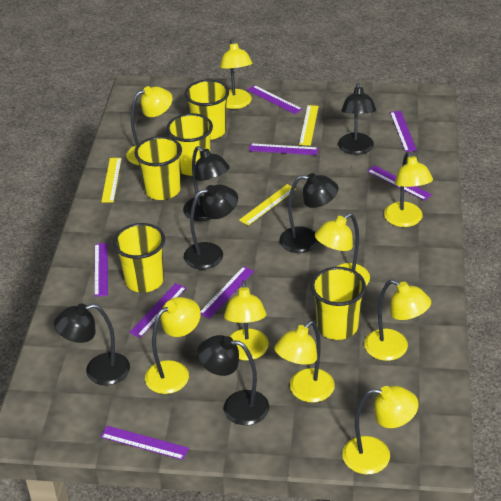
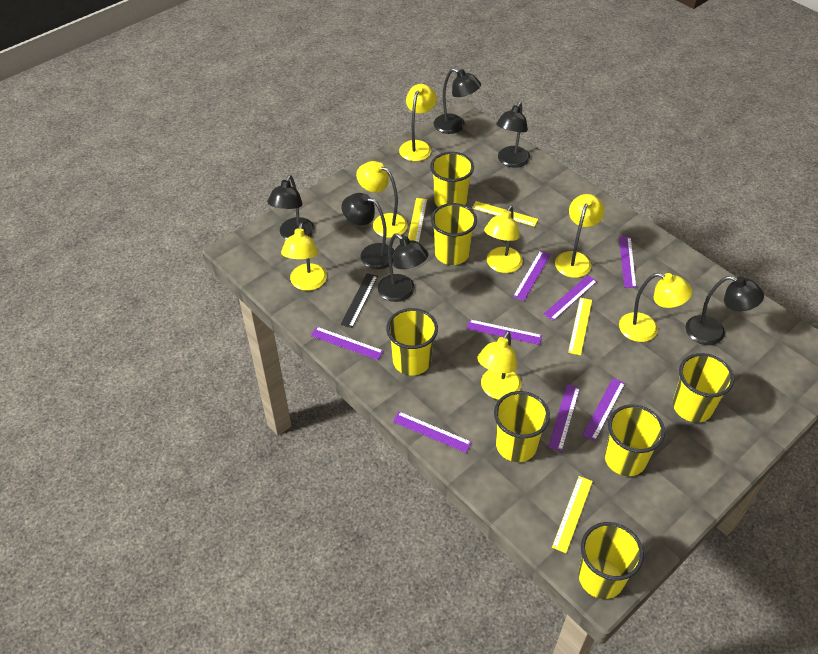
black ruler: none = 0 -> [341,273,378,328] = 1
yellow cup: [113,223,165,293] [134,136,182,200] [167,113,213,176] [185,80,229,140] [311,267,366,340] = 5 -> [386,308,438,375] [430,152,474,207] [431,203,477,265] [494,391,550,462] [578,522,644,599] [605,404,665,476] [673,353,734,422] = 7
yellow lamp: [126,86,173,165] [145,297,201,394] [220,39,253,109] [224,280,269,361] [274,321,335,402] [315,213,370,286] [342,386,419,474] [364,279,431,361] [384,151,433,227] = 9 -> [281,223,327,291] [356,161,408,238] [399,84,437,161] [478,331,521,400] [484,205,523,273] [555,194,605,278] [619,273,693,342] = 7
yellow ruler: [101,158,122,203] [239,184,296,226] [299,105,319,146] = 3 -> [408,198,427,242] [472,201,538,227] [552,476,593,553] [568,297,592,356] = 4

